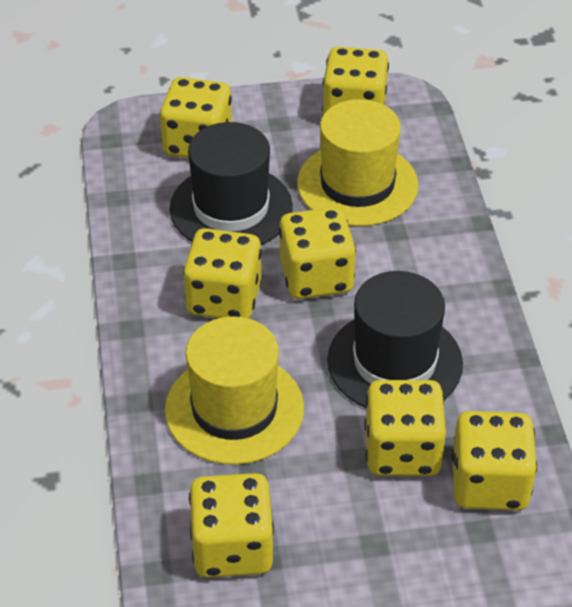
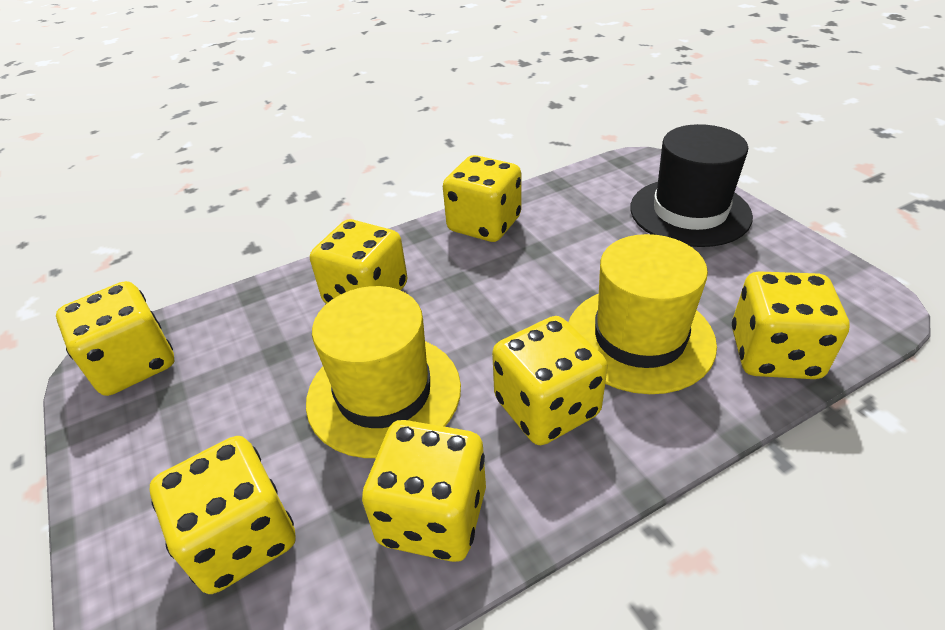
black hat: [170,122,293,245] [327,271,463,408] = 2 -> [630,124,753,247] = 1

